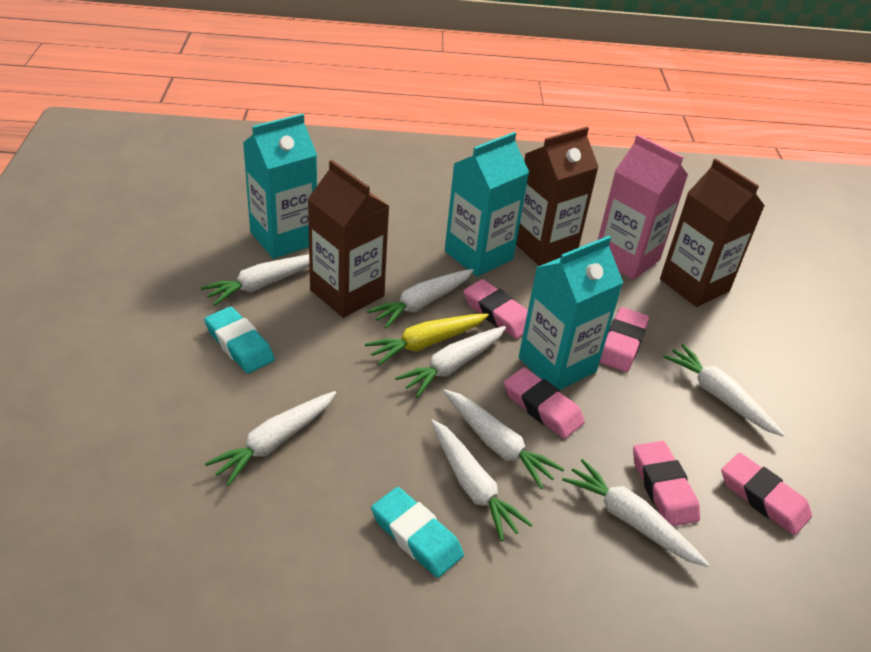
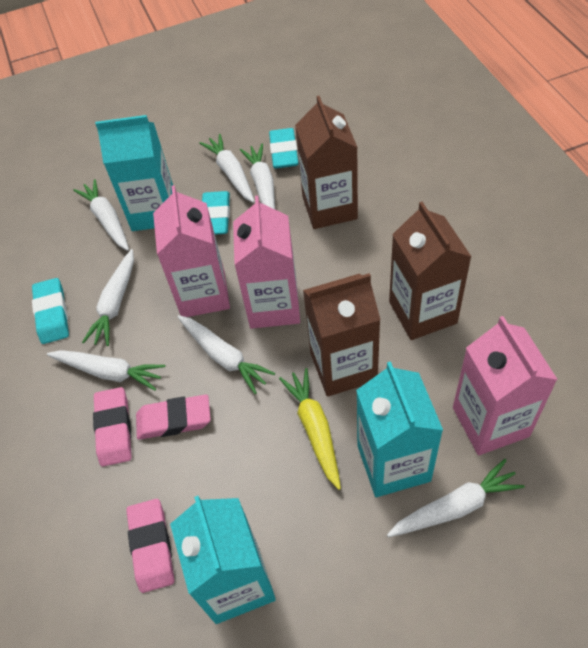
pink carton: [598,134,688,280] = 1 -> [153,185,230,317] [233,196,300,329] [453,316,558,455] = 3
pink eraser: [463,279,528,339] [504,367,585,439] [599,307,649,372] [633,441,700,526] [721,453,812,535] = 5 -> [93,387,132,466] [126,499,174,593] [136,395,211,440] = 3
turquoise eraser: [204,307,275,373] [371,487,464,578] = 2 -> [32,278,69,344] [202,191,230,235] [269,128,299,168] = 3
white carrot: [201,254,310,306] [205,391,336,486] [367,269,474,328] [395,326,506,398] [431,420,533,541] [443,389,564,489] [562,459,709,567] [663,344,785,437] = 8 -> [47,350,165,391] [73,179,129,251] [82,249,134,346] [177,315,275,394] [199,134,255,203] [240,144,275,209] [387,459,525,537] = 7

